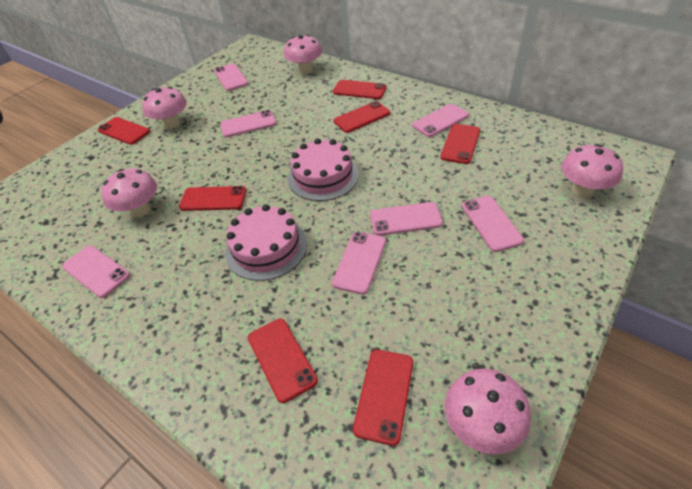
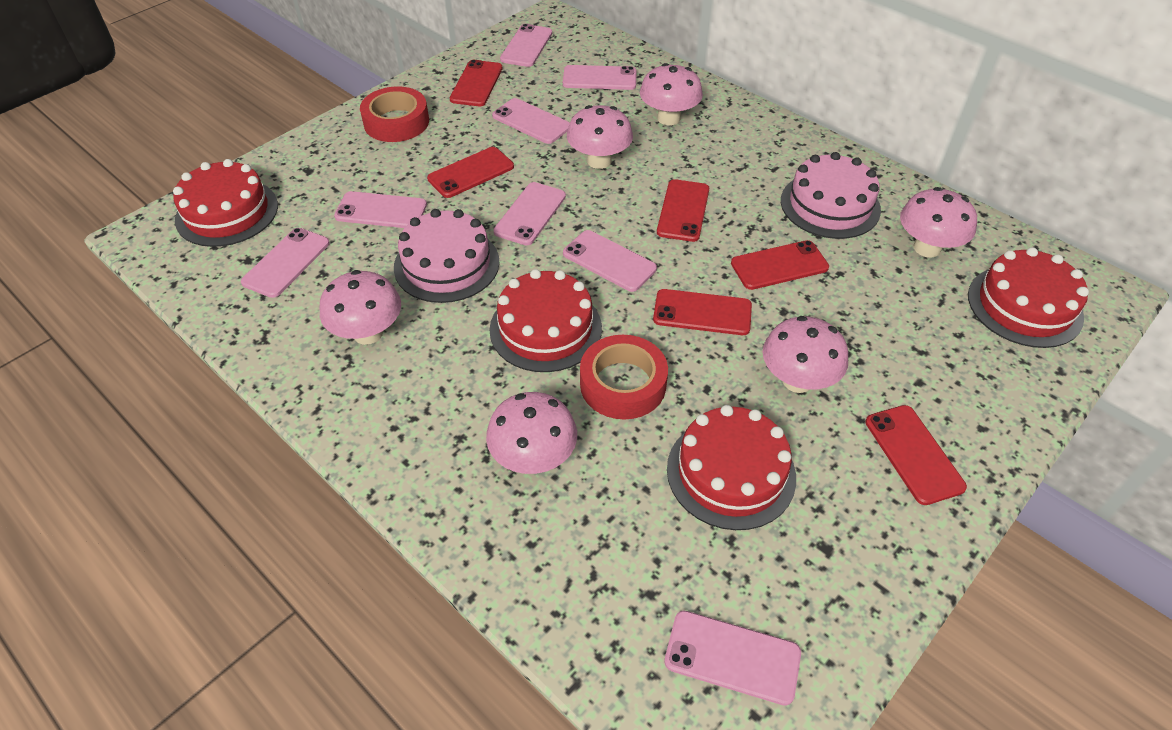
pink mushroom: [101,168,157,217] [142,87,187,129] [284,35,322,74] [445,368,531,454] [561,144,623,197] = 5 -> [320,270,401,345] [486,392,577,474] [567,105,633,169] [640,63,703,126] [763,316,848,393] [900,187,977,257] = 6
pink phone: [62,246,130,298] [214,64,248,91] [220,110,276,137] [332,232,386,295] [370,202,443,236] [412,104,469,137] [462,196,524,252] = 7 -> [241,228,330,298] [334,191,427,228] [492,98,570,144] [493,182,566,245] [500,24,552,67] [563,65,637,90] [563,230,657,292] [664,611,801,706] = 8
red cake: none = 0 -> [173,159,278,247] [489,269,602,372] [667,405,796,530] [968,247,1089,348] = 4
red phone: [97,117,150,145] [179,186,246,211] [248,318,318,403] [333,80,386,99] [334,101,390,133] [353,350,413,446] [440,124,480,164] = 7 -> [427,147,514,198] [450,60,502,106] [653,289,752,335] [657,179,709,242] [731,240,829,290] [865,405,967,505] = 6
red tape: none = 0 -> [360,86,429,142] [580,335,668,420] = 2

